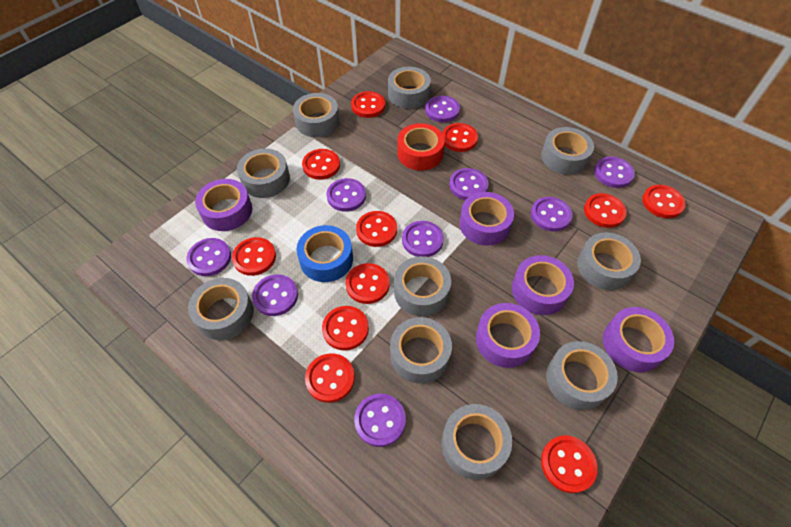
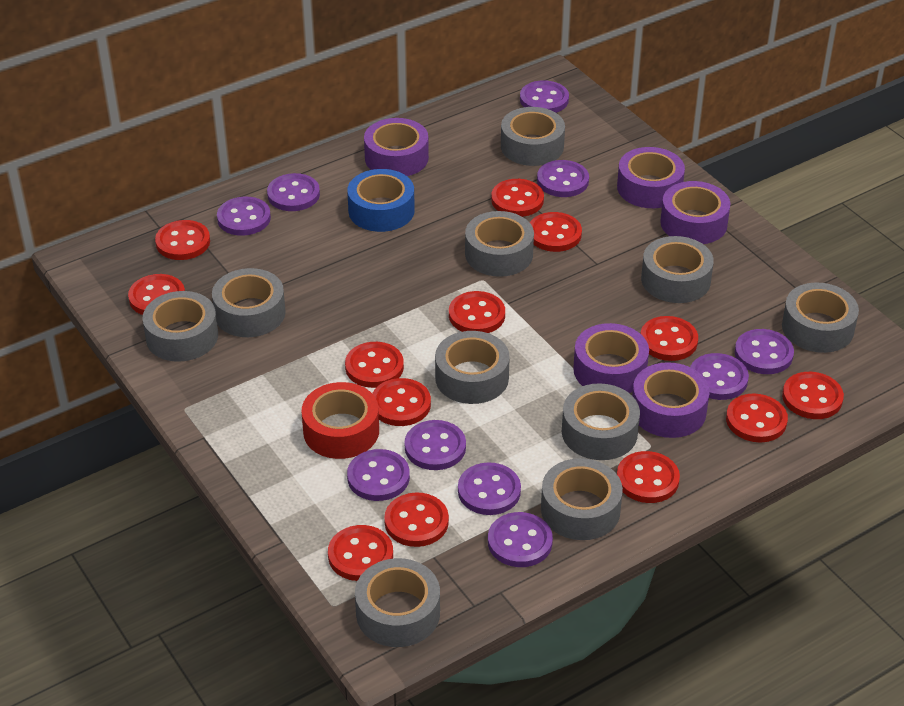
purple button: [186,238,231,276] [252,274,298,316] [327,178,366,212] [354,394,406,447] [402,221,444,257] [425,96,460,122] [449,168,489,200] [531,197,573,232] [594,156,635,188] = 9 -> [217,197,271,236] [267,173,320,211] [347,449,410,501] [405,420,466,470] [458,462,521,515] [488,512,553,567] [520,80,569,113] [537,160,589,197] [690,353,749,400] [735,329,794,374] = 10
red button: [232,237,276,276] [302,149,340,180] [305,353,355,403] [322,306,369,351] [345,263,390,304] [351,91,385,118] [356,211,397,247] [442,123,478,152] [541,435,598,493] [584,193,627,228] [642,185,686,218] = 11 -> [128,274,185,315] [155,220,210,260] [328,525,393,581] [345,342,404,388] [372,378,431,426] [384,493,449,547] [449,291,505,333] [491,179,544,217] [530,212,582,252] [617,451,680,503] [641,316,698,361] [726,394,788,442] [782,372,844,419] = 13

